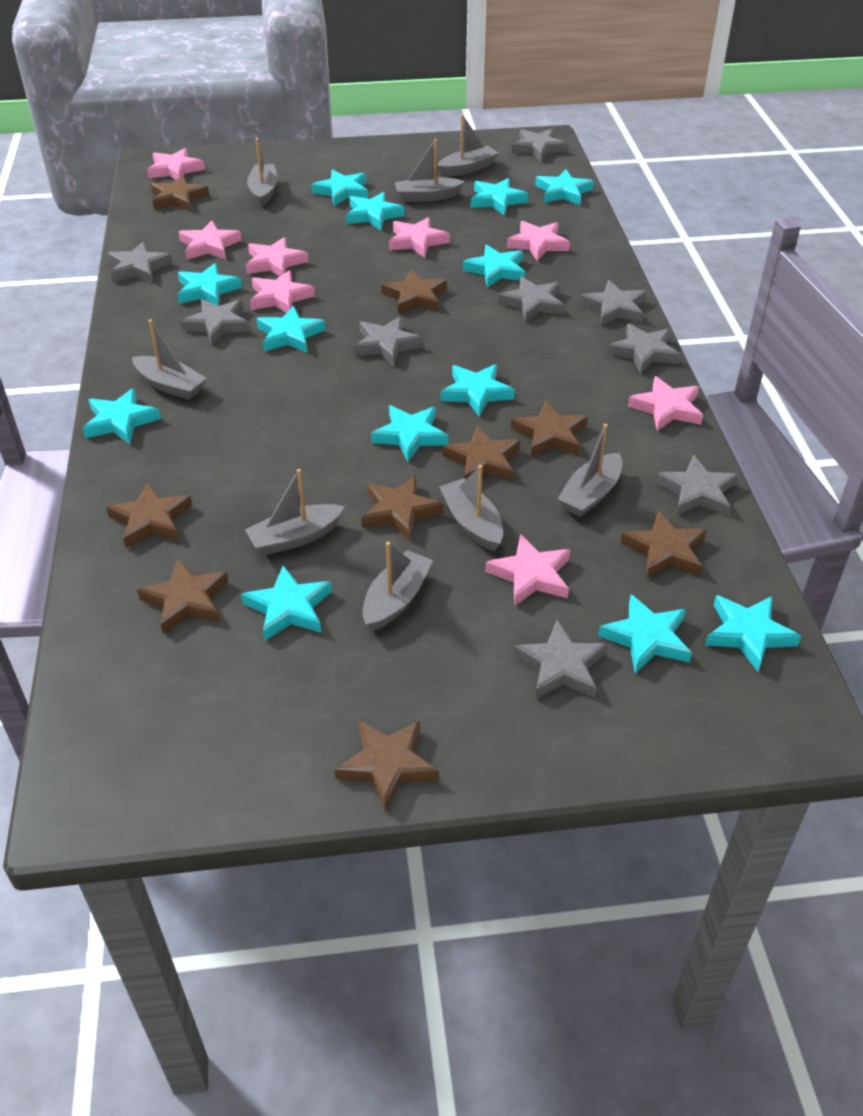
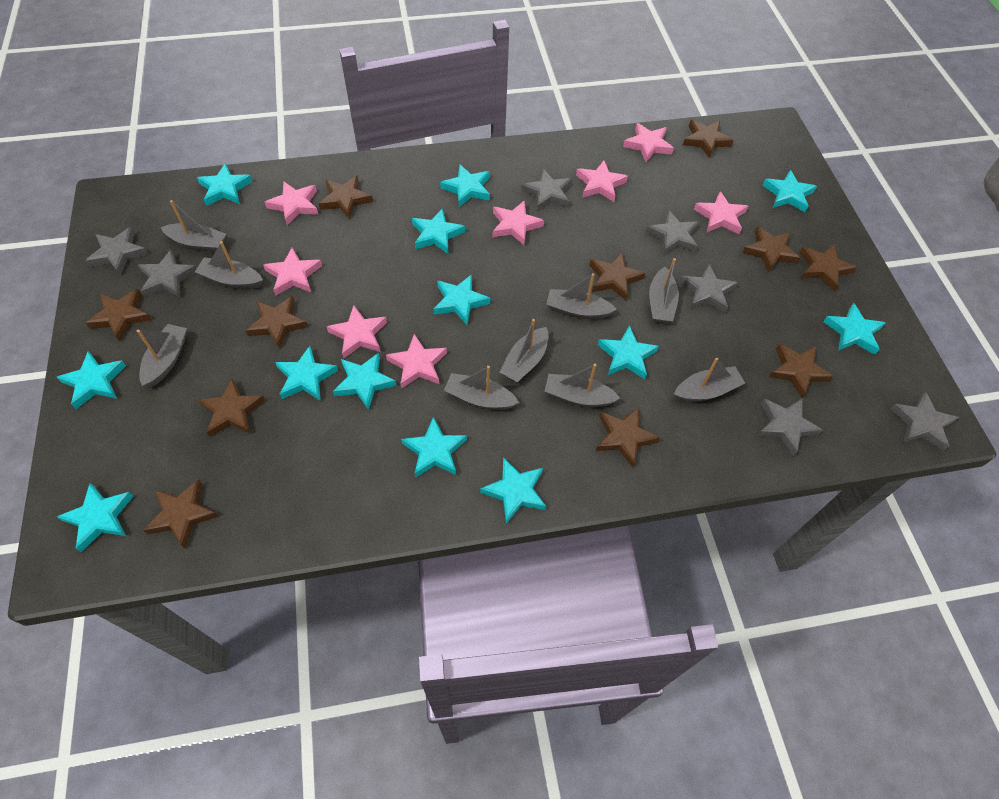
brown star: [106,482,193,548] [137,559,229,634] [150,175,209,211] [334,720,439,812] [361,475,443,541] [381,270,447,314] [443,426,520,481] [511,401,588,457] [621,511,707,578] = 9 -> [86,289,152,341] [143,479,219,548] [198,378,266,437] [245,296,308,349] [319,175,373,219] [589,252,645,300] [596,407,660,468] [683,120,734,158] [742,226,800,273] [769,343,833,398] [800,244,857,291] = 11
grey boat: [132,319,207,400] [245,469,345,555] [247,138,277,207] [363,542,433,631] [394,139,465,202] [437,115,499,177] [439,465,503,551] [558,424,622,517] = 8 -> [137,324,187,387] [161,200,226,252] [195,241,263,289] [444,366,519,410] [500,319,549,382] [544,364,620,407] [546,273,617,319] [649,258,679,323] [674,358,745,402] = 9
grey star: [107,242,172,283] [181,299,251,345] [353,317,423,366] [498,276,565,322] [512,129,567,161] [513,620,608,699] [580,280,646,325] [608,324,681,374] [655,455,738,516] = 9 -> [85,227,148,275] [138,250,197,297] [521,169,572,211] [646,210,699,255] [679,264,738,313] [757,398,823,456] [890,392,959,451] = 7

